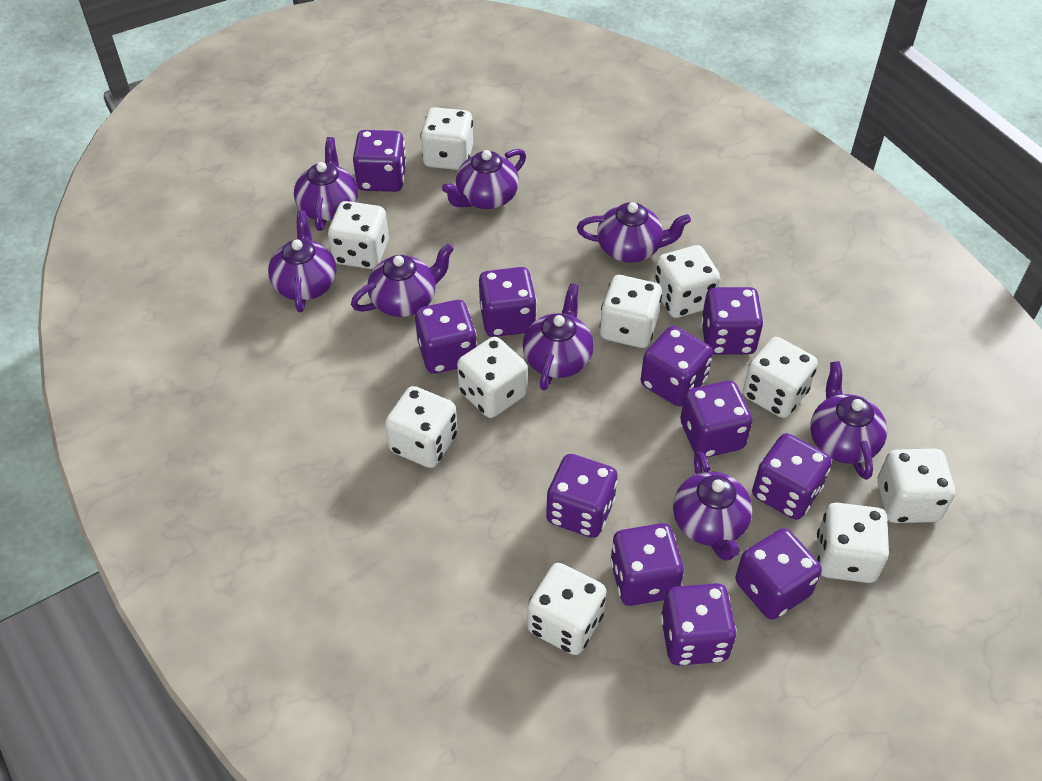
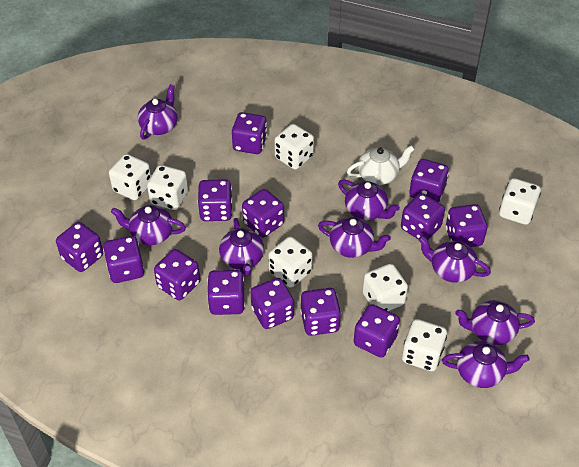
purple dice: [353,130,407,192] [415,300,477,374] [479,267,537,337] [546,454,618,538] [610,523,684,606] [641,326,713,406] [661,583,737,665] [680,381,753,458] [701,287,764,355] [735,528,822,620] [752,433,832,520] = 11 -> [56,222,103,272] [103,236,144,283] [154,249,200,300] [198,179,233,221] [207,270,245,315] [232,112,267,154] [242,189,284,238] [250,278,294,329] [300,288,341,336] [354,304,400,358] [401,193,445,240] [409,159,449,203] [446,204,487,247] = 13
white dice: [328,201,389,269] [385,386,458,468] [420,107,473,170] [457,337,528,418] [527,563,606,655] [600,275,662,348] [654,245,720,318] [743,337,818,418] [817,503,889,583] [877,449,955,523] = 10 -> [109,154,151,200] [147,165,188,210] [268,237,313,288] [274,124,314,170] [363,264,408,311] [402,319,447,371] [499,178,541,225] = 7
white teapot: none = 0 -> [347,145,415,185] = 1

